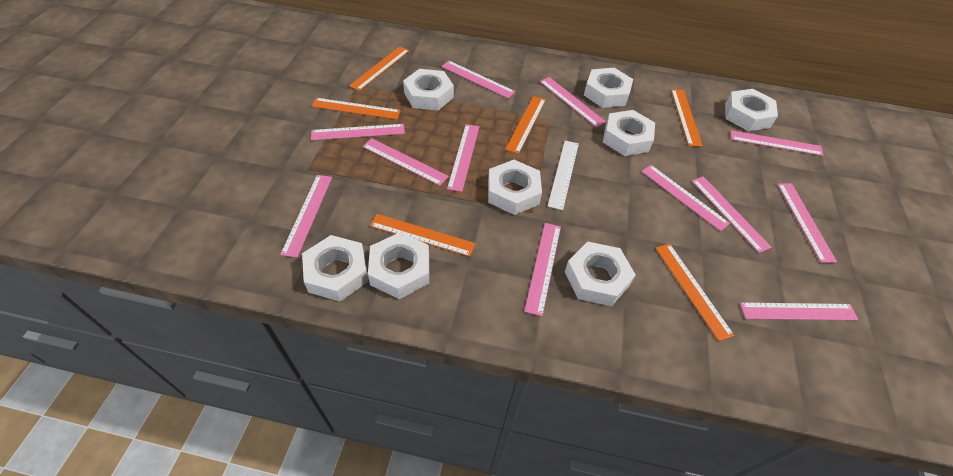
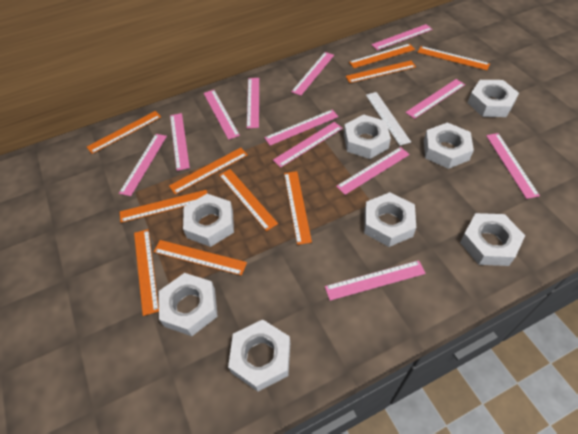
orange ruler: [311,98,401,119] [349,46,410,91] [370,214,476,257] [505,96,546,154] [655,244,734,341] [671,89,703,147] = 6 -> [87,111,161,154] [120,190,207,223] [134,229,159,316] [154,240,247,276] [169,148,248,194] [219,169,278,231] [284,171,312,245] [346,61,416,83] [349,44,415,68] [417,46,490,70] = 10

